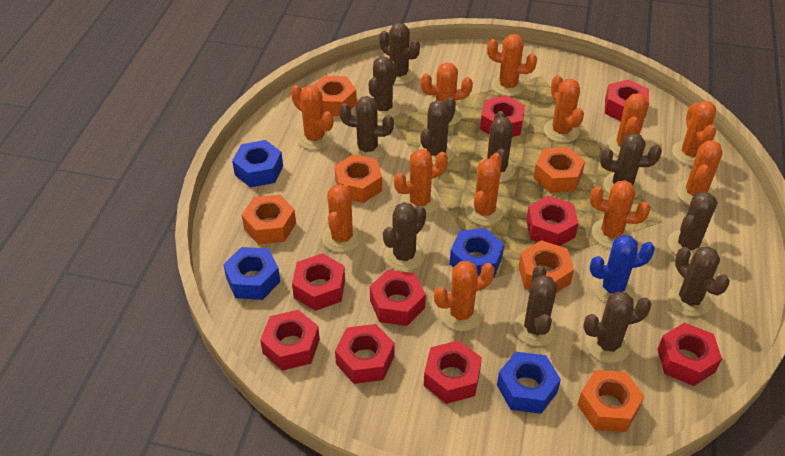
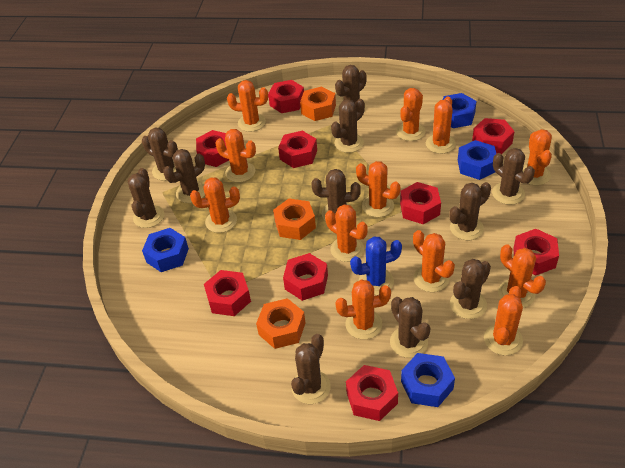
orange nut: [242,194,296,245] [313,75,357,116] [334,154,382,203] [519,240,574,293] [534,147,585,193] [578,370,644,432] = 6 -> [256,298,305,349] [273,198,316,240] [300,86,336,121] = 3

